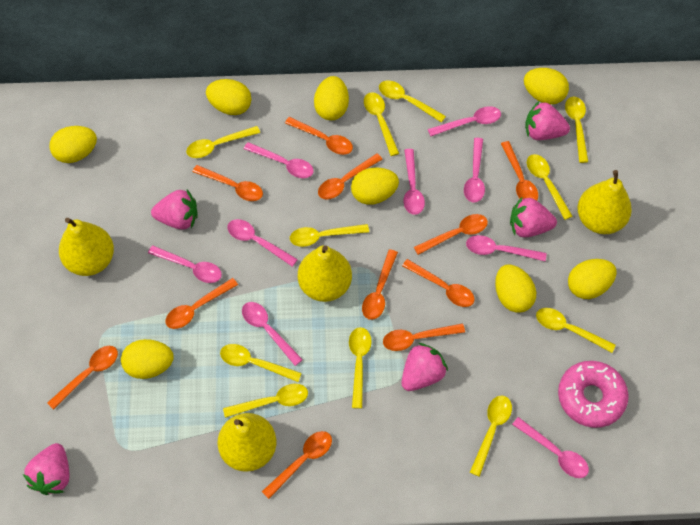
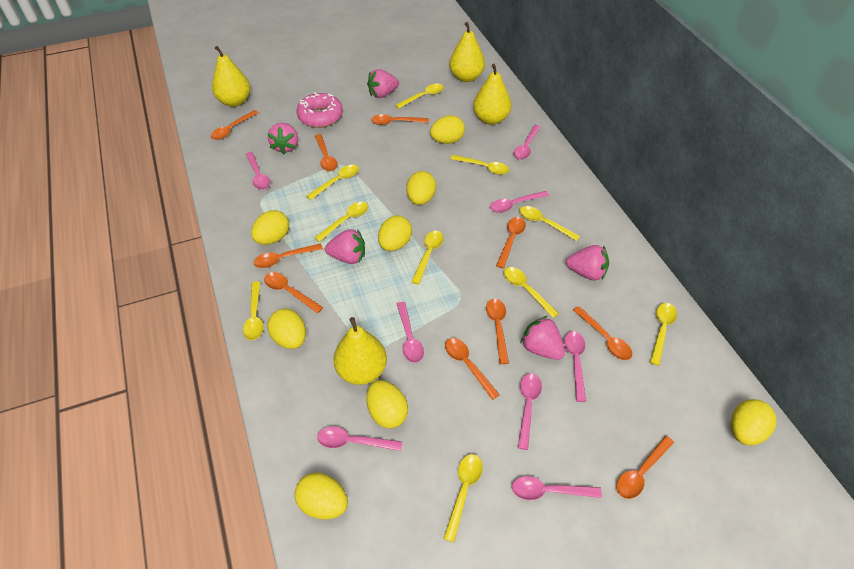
orange spoon: [47,346,118,410] [165,278,238,329] [192,165,263,201] [262,431,332,499] [285,117,353,155] [318,153,383,199] [362,249,398,320] [383,323,465,351] [402,259,475,307] [414,214,488,255] [501,141,538,201] = 11 -> [211,110,258,140] [254,243,323,268] [264,272,323,313] [315,134,338,171] [371,114,429,125] [445,338,500,400] [486,299,509,364] [496,217,526,268] [573,306,632,360] [617,436,674,499] = 10
pink spoon: [148,245,222,283] [227,219,298,267] [242,302,303,366] [244,142,314,178] [403,149,425,215] [428,106,501,136] [464,138,485,203] [466,235,546,261] [512,417,589,478] = 9 -> [246,152,270,190] [317,427,402,451] [397,302,424,363] [490,191,549,213] [512,476,602,500] [514,125,540,160] [518,373,542,450] [564,331,586,402] = 8
yellow spoon: [186,126,260,158] [220,344,302,382] [223,384,308,418] [290,224,369,247] [349,327,372,409] [364,92,399,156] [379,81,446,123] [470,395,512,477] [527,154,573,220] [536,308,616,353] [565,96,588,163] = 11 -> [243,281,264,340] [306,165,359,200] [314,202,368,242] [395,84,444,109] [411,231,444,284] [443,454,483,543] [450,155,509,175] [504,267,559,318] [519,206,580,241] [650,303,677,366] = 10

